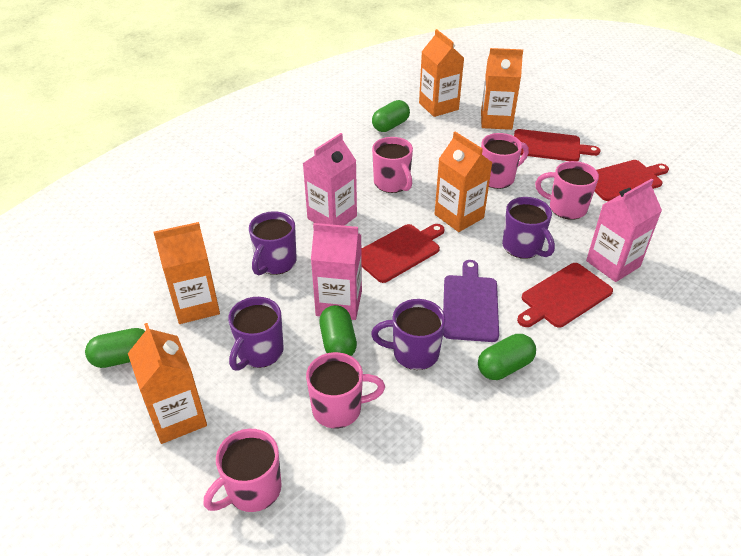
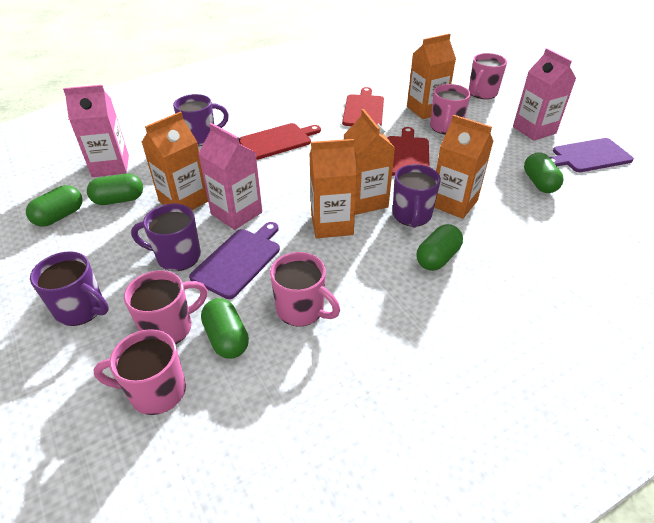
green capsule: [85,328,145,368] [319,305,357,356] [372,100,410,132] [478,334,536,380] = 4 -> [26,185,83,227] [87,174,143,205] [201,298,249,359] [416,224,463,271] [524,152,564,193] = 5
purple cutting board: [443,260,499,342] = 1 -> [189,222,280,299] [549,138,634,172] = 2
red cutting board: [361,224,445,283] [514,129,601,161] [517,263,613,328] [594,160,669,201] = 4 -> [239,123,321,160] [342,87,384,126] [388,127,430,176] = 3

